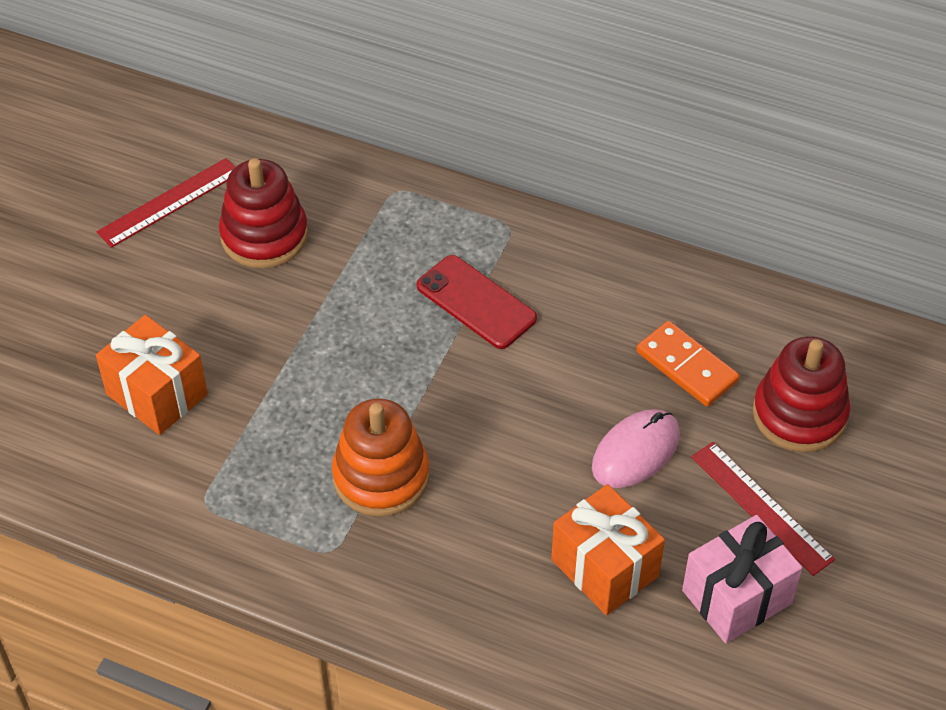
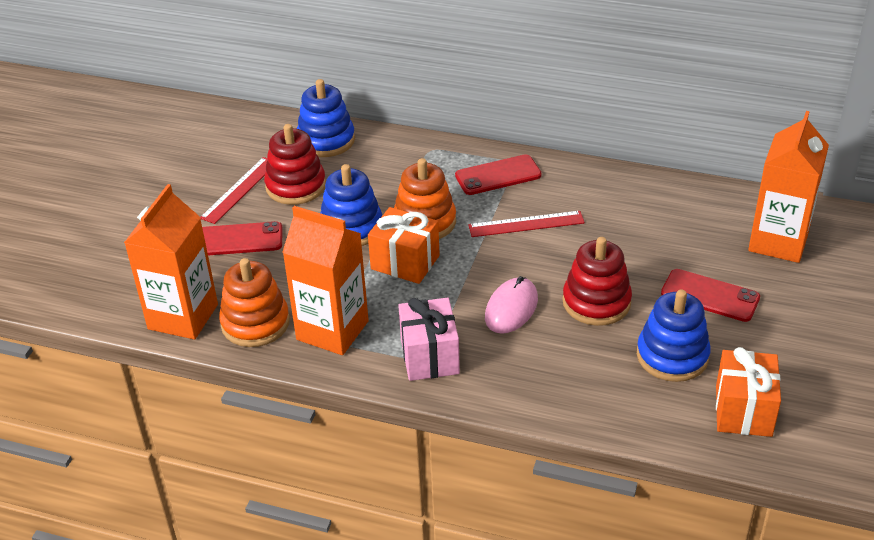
blue stacking toy: none = 0 -> [297,79,355,157] [321,164,382,246] [637,290,711,382] = 3
orange carton: none = 0 -> [124,184,218,340] [282,206,369,355] [748,111,829,263] = 3
orange domino: [637,321,740,407] = 1 -> none = 0
orange stacking toy: [332,398,430,517] = 1 -> [219,258,290,347] [394,158,456,239] = 2
red phone: [417,255,537,349] = 1 -> [202,221,283,255] [455,154,542,195] [661,269,760,322] = 3

